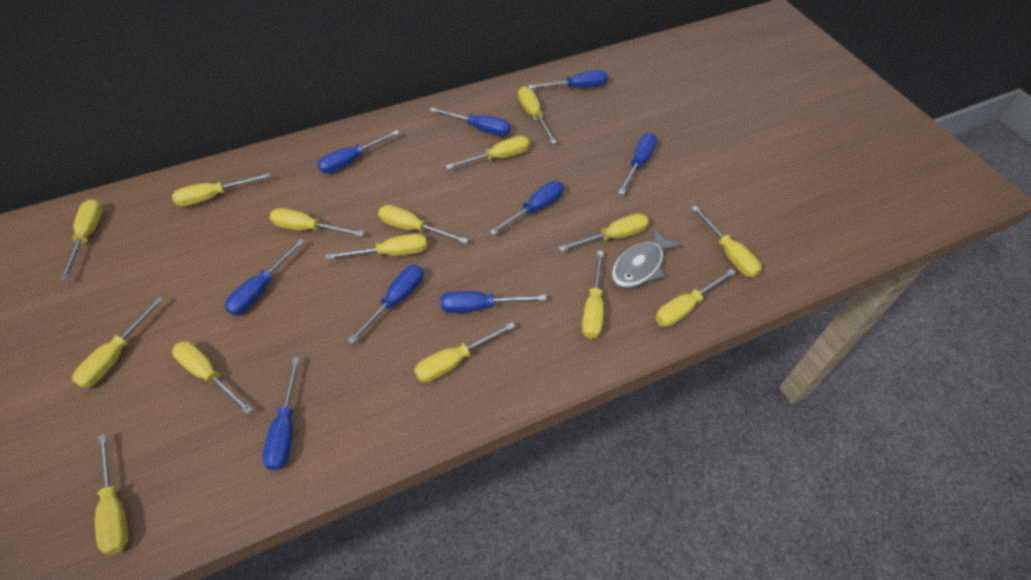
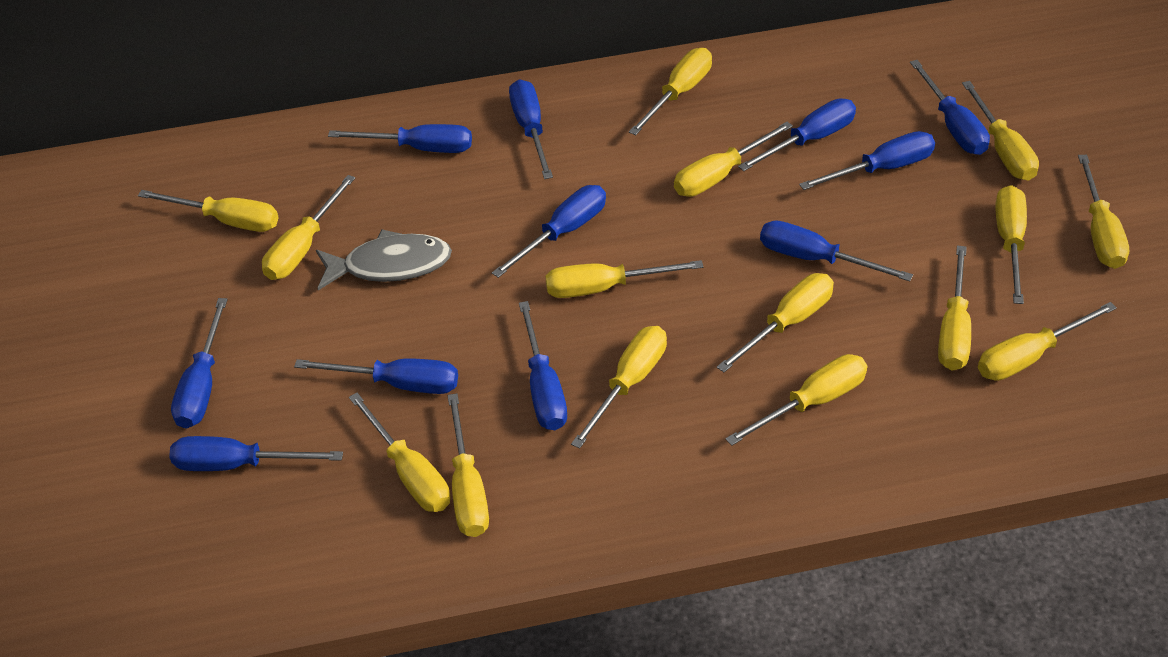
blue screwdriver: [225,239,305,315] [263,358,300,470] [318,130,400,174] [348,265,423,344] [430,108,511,136] [441,291,547,313] [490,181,564,235] [528,70,608,89] [618,133,657,195] = 9 -> [169,436,343,471] [171,298,228,429] [294,359,458,394] [328,124,472,153] [492,185,606,278] [509,79,553,179] [519,301,567,430] [738,99,856,171] [760,220,913,281] [799,131,935,190] [910,60,990,155] = 11

